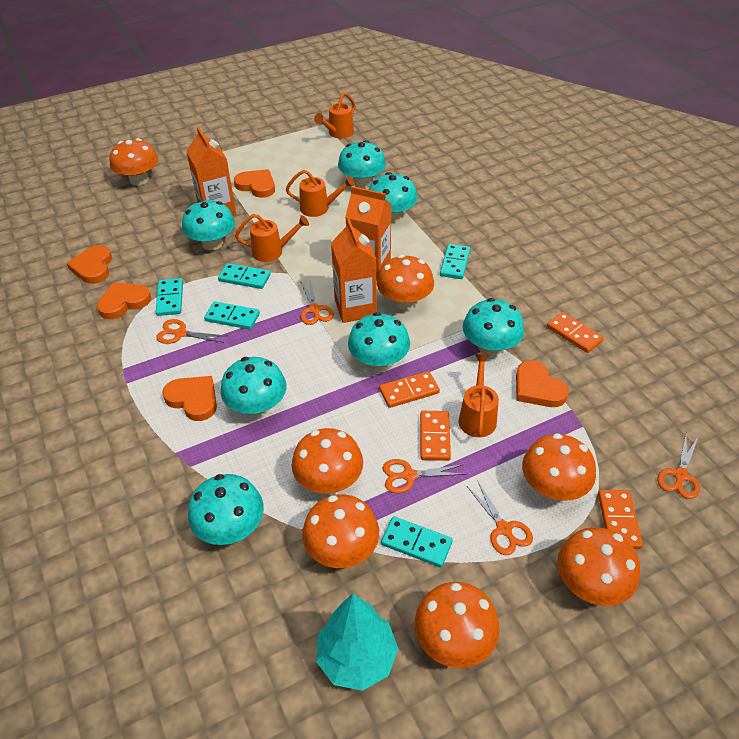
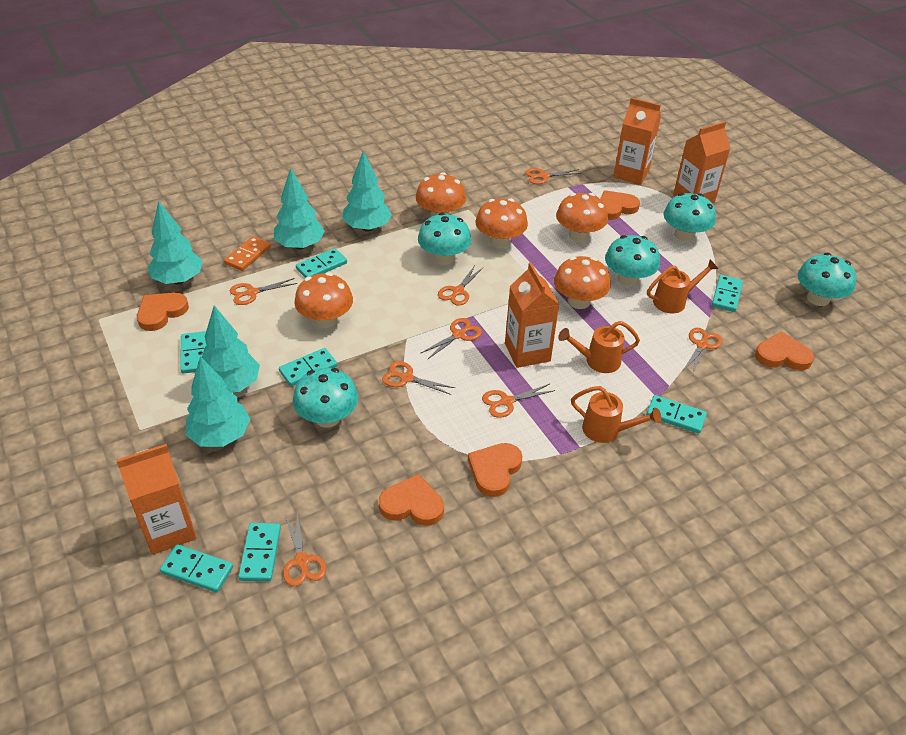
orange carton: [186,127,236,216] [331,219,377,323] [345,186,391,280] = 3 -> [116,444,197,555] [505,262,560,368] [613,98,661,185] [673,121,731,203] = 4
orange domino: [379,371,440,408] [420,411,451,461] [547,312,604,353] [598,490,643,549] = 4 -> [224,236,271,271] = 1
orange mushroom: [109,138,158,185] [292,428,363,494] [302,494,379,568] [377,255,434,310] [415,582,500,668] [522,433,596,501] [557,527,640,606] = 7 -> [294,273,353,328] [416,172,466,217] [476,198,528,248] [554,256,610,309] [556,193,608,242] = 5
orange scissors: [156,319,227,344] [300,281,334,325] [383,459,466,493] [467,480,533,555] [657,435,700,499] = 5 -> [230,278,297,305] [283,513,327,586] [382,361,455,395] [420,318,482,360] [438,266,483,306] [482,384,555,418] [525,168,582,184] [683,328,723,374] = 8
orange watering can: [235,214,309,262] [286,170,355,217] [314,92,355,138] [459,354,499,437] = 4 -> [558,321,640,373] [571,386,661,443] [647,260,718,313] = 3
turquoise domino: [155,278,183,316] [204,301,260,329] [218,263,271,289] [381,516,453,568] [440,244,470,279] = 5 -> [160,544,233,592] [180,331,207,374] [238,523,281,581] [279,348,337,386] [296,248,347,278] [646,395,707,434] [712,275,743,312] = 7
turquoise mushroom: [182,200,235,250] [188,474,264,545] [221,357,286,417] [338,140,386,188] [348,312,410,371] [369,172,418,222] [463,298,524,356] = 7 -> [293,367,358,428] [418,213,471,265] [605,235,660,287] [663,193,716,242] [798,253,856,306] = 5
turquoise tree: [316,594,398,691] = 1 -> [148,201,203,284] [185,356,250,447] [202,305,260,393] [274,168,325,250] [342,151,392,232] = 5

